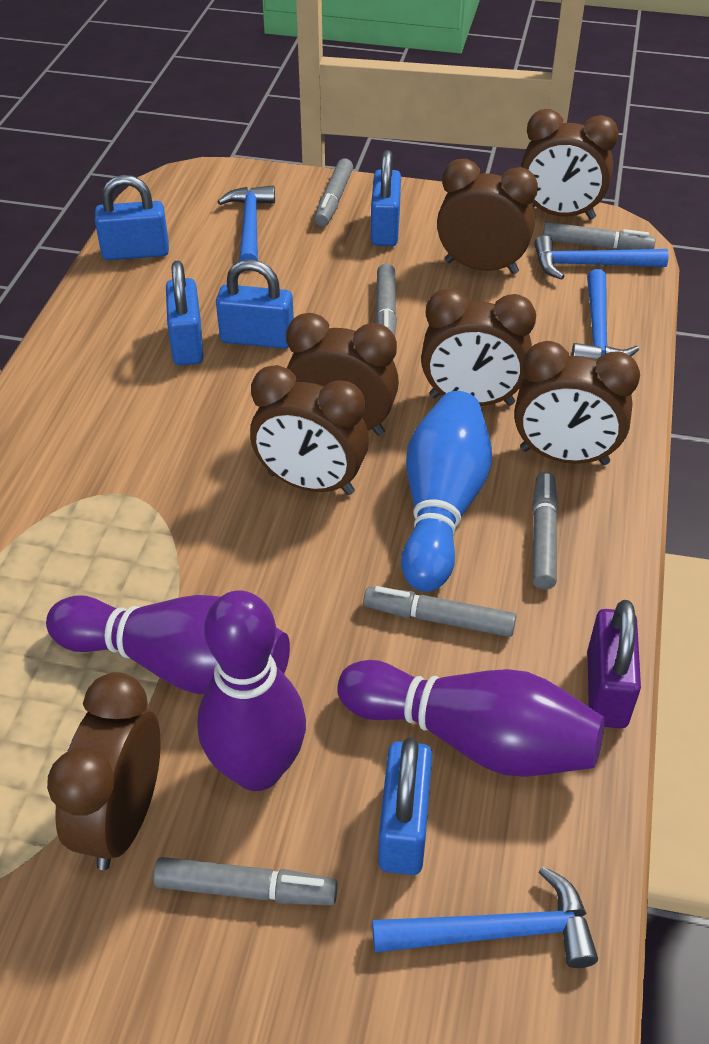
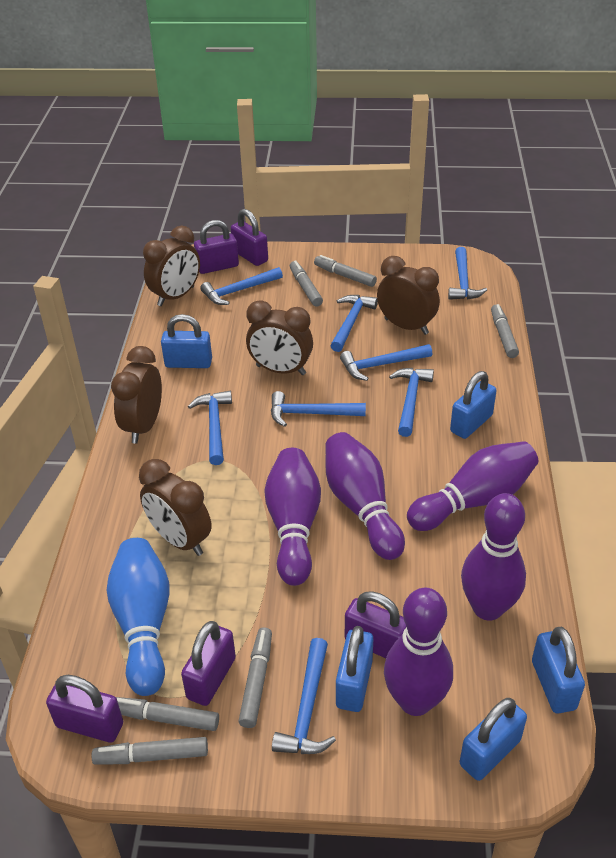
blue hammer: [217,185,275,261] [372,866,598,968] [534,235,669,280] [571,269,639,360] = 4 -> [188,391,232,465] [200,267,283,305] [271,391,366,427] [272,638,336,754] [330,295,378,352] [340,344,432,381] [389,368,434,437] [448,247,487,300] = 8
brown clock: [47,672,161,870] [250,365,369,495] [286,313,399,436] [421,288,536,406] [437,159,538,274] [514,341,640,465] [521,109,619,220] = 7 -> [111,346,162,444] [139,459,212,556] [143,226,200,306] [246,300,313,375] [377,256,440,335] = 5
purple bowling pin: [46,595,290,694] [197,590,306,791] [337,660,605,777] = 3 -> [264,448,321,586] [325,432,405,560] [384,588,453,716] [407,441,538,531] [461,493,526,621] = 5
purple padlock: [588,600,641,728] = 1 -> [46,675,123,743] [181,621,236,706] [194,220,239,274] [231,209,268,266] [345,591,406,658] = 5

